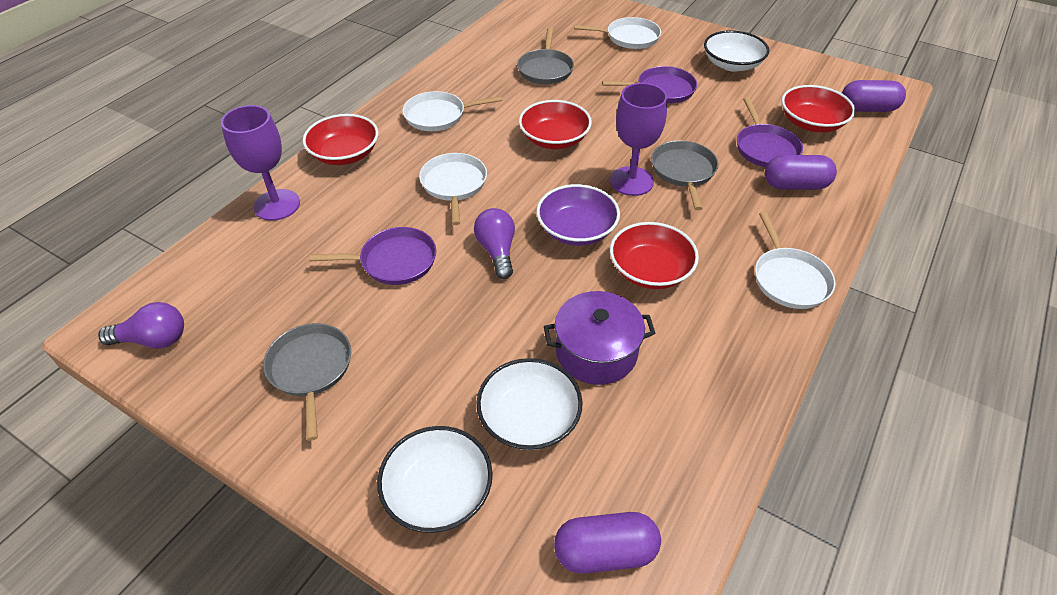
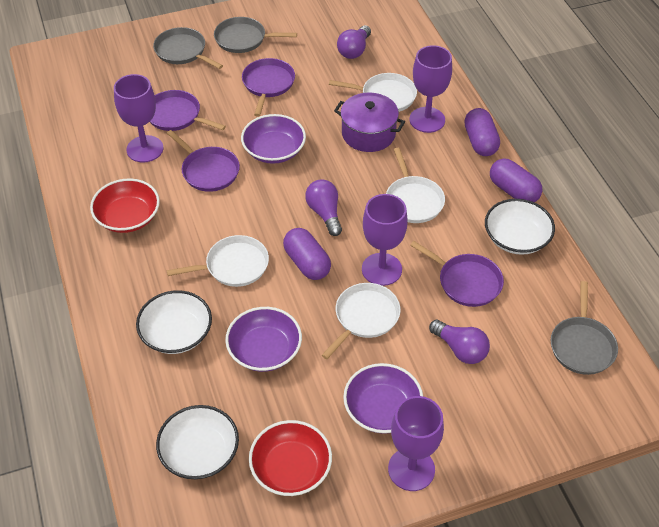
purple bowl: [536,184,620,246] = 1 -> [225,307,302,372] [241,114,306,164] [343,363,423,434] = 3
purple goblet: [221,105,300,221] [610,83,667,196] = 2 -> [114,74,163,163] [362,194,408,286] [388,396,444,491] [409,45,452,133] = 4
purple light bulb: [98,302,184,349] [474,208,515,279] = 2 -> [305,179,342,236] [337,25,371,59] [429,320,490,364] = 3
purple pan: [309,227,436,285] [602,66,697,103] [737,97,803,167] = 3 -> [150,90,226,131] [167,130,240,192] [242,58,295,116] [410,241,504,307] = 4
red bowl: [303,114,378,165] [519,100,592,149] [610,222,699,289] [781,85,855,132] = 4 -> [90,179,160,233] [249,420,332,496] = 2

